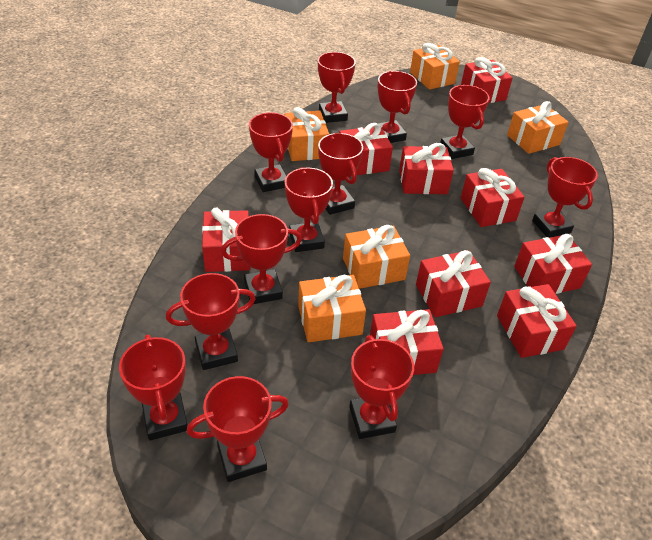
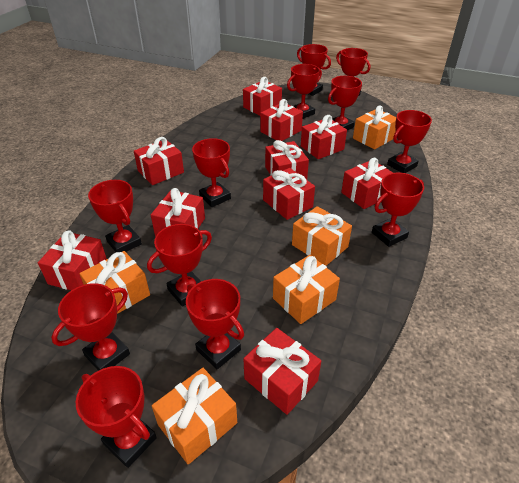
red gift: [202,208,251,272] [339,123,393,175] [370,309,444,375] [399,143,454,194] [416,250,491,317] [461,57,512,103] [461,168,525,227] [497,284,577,358] [514,234,592,294] = 9 -> [38,231,107,290] [134,137,184,185] [151,188,205,236] [243,77,282,116] [243,328,321,415] [260,99,303,141] [263,168,315,220] [265,140,309,180] [301,115,347,159] [341,158,393,209] = 10

